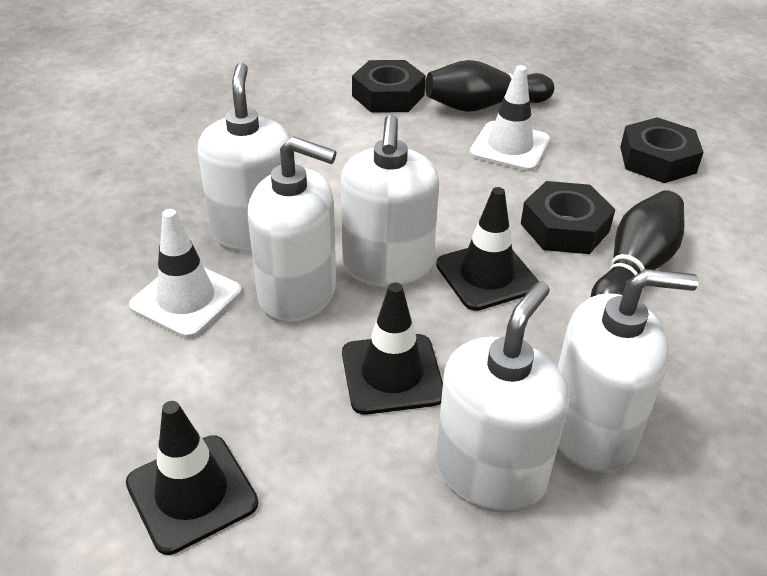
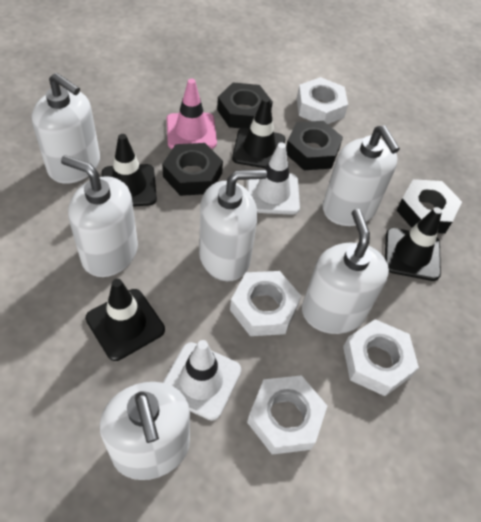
black bowling pin: [425,60,554,112] [591,190,684,297] = 2 -> none = 0
black nut: [352,60,426,113] [521,181,615,254] [620,117,704,183] = 3 -> [162,143,223,196] [217,82,273,128] [286,121,343,170] [396,179,462,234] = 4
black traffic cone: [126,401,258,555] [342,282,443,415] [436,187,538,311] = 3 -> [85,279,165,361] [102,134,157,207] [232,97,285,168] [385,207,442,281] = 4
pink traffic cone: none = 0 -> [167,79,217,149] = 1
white nut: none = 0 -> [230,271,301,336] [247,375,327,455] [297,77,348,124] [343,319,419,396] = 4
white soap dispenser: [198,63,291,252] [248,137,337,323] [341,115,439,288] [436,281,569,513] [558,269,699,474] = 5 -> [32,72,100,184] [61,155,138,277] [100,382,190,480] [199,169,267,281] [302,209,389,334] [323,125,400,226] = 6

